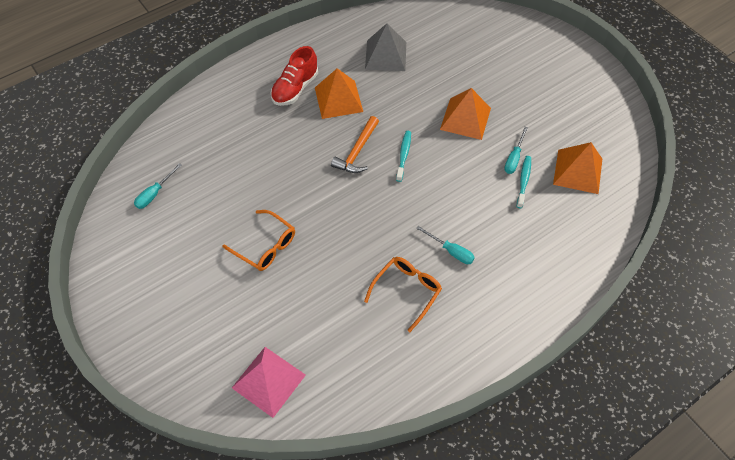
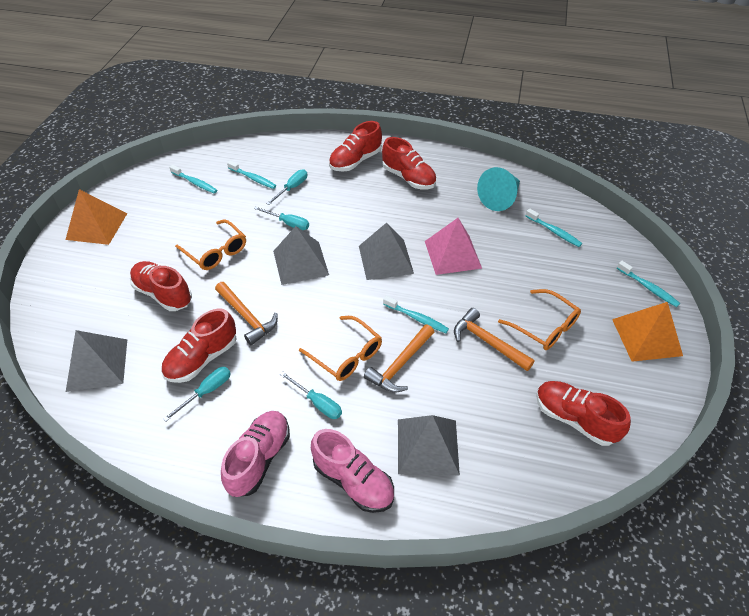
grey pyramid: [365,23,406,71] = 1 -> [66,330,127,392] [273,226,329,285] [359,223,414,280] [398,415,460,475] = 4
orange glasses: [222,210,295,271] [364,257,442,332] = 2 -> [175,219,246,270] [299,316,382,381] [498,289,581,350] = 3
orange hammer: [331,116,379,173] = 1 -> [215,282,278,345] [364,324,434,393] [454,308,535,371] = 3
orange pyramid: [315,68,363,119] [440,88,491,140] [553,142,602,194] = 3 -> [65,189,127,245] [612,302,683,362] = 2
pink shoe: none = 0 -> [221,411,290,497] [311,429,394,513] = 2
red shoe: [271,46,318,106] = 1 -> [130,261,192,311] [161,308,237,383] [329,121,382,172] [382,137,436,189] [536,381,631,446] = 5
turquoise cone: none = 0 -> [477,167,520,211] = 1
turquoise screwdriver: [134,163,182,209] [416,226,475,264] [504,127,528,174] = 3 -> [163,367,231,421] [254,206,309,230] [266,169,307,205] [280,372,342,419] = 4
turquoise toothbrush: [396,131,411,182] [517,156,531,208] = 2 -> [169,165,217,193] [227,161,276,189] [383,296,449,333] [526,208,582,247] [617,261,680,307] = 5

